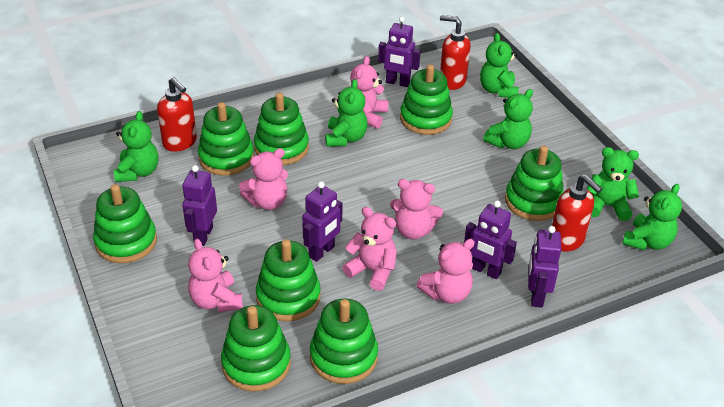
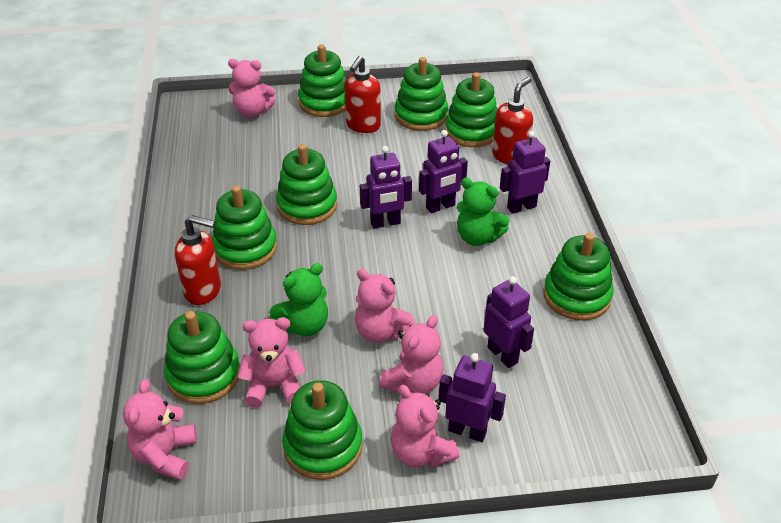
green teddy bear: [114,111,159,182] [325,79,368,147] [480,33,519,98] [483,89,533,149] [587,147,639,221] [622,184,682,250] = 6 -> [270,263,328,336] [457,178,509,246] = 2

